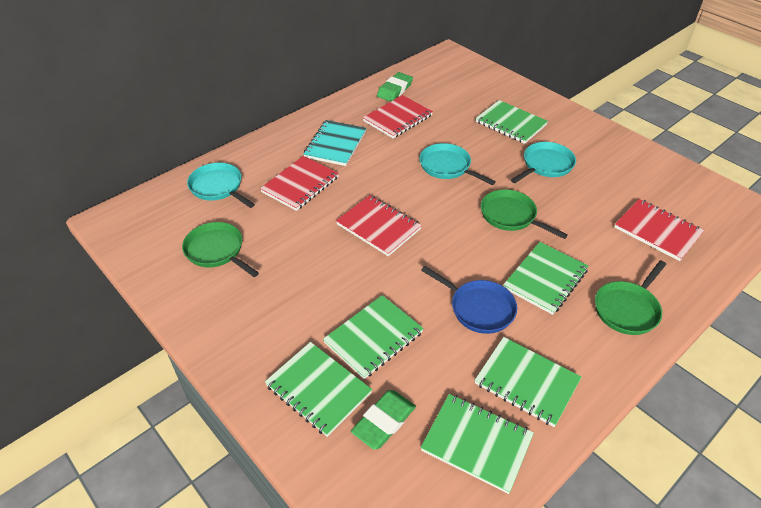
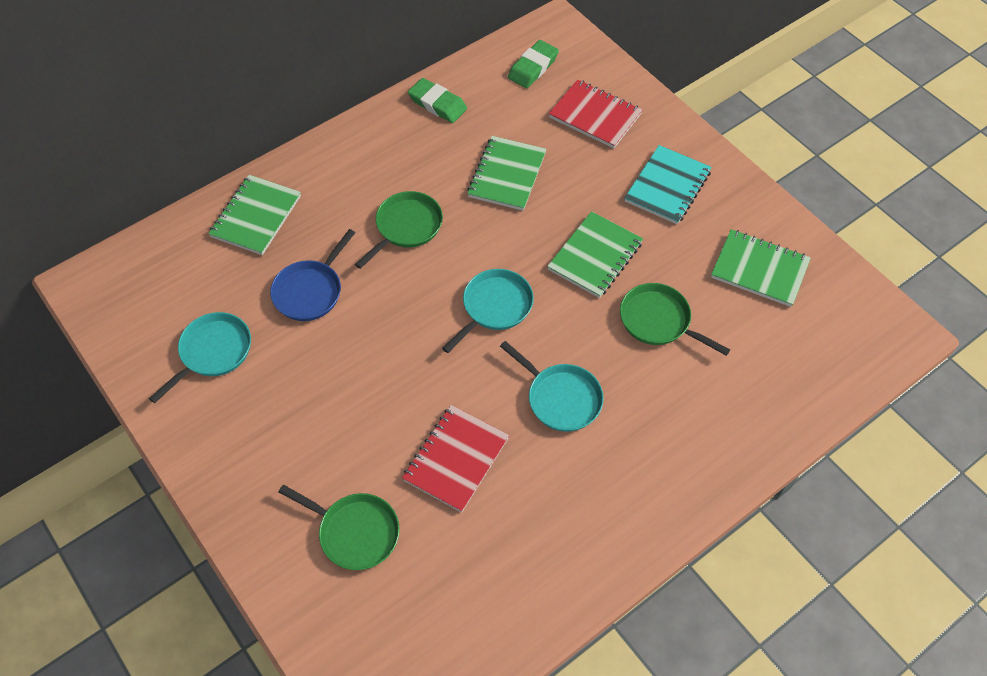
green notebook: [265,342,372,437] [323,295,424,379] [421,394,534,494] [475,337,581,427] [476,100,548,144] [503,242,588,315] = 6 -> [208,175,301,255] [467,136,547,211] [547,211,643,298] [711,229,811,307] = 4
red notebook: [260,156,339,211] [336,195,422,256] [363,95,433,138] [614,199,704,261] = 4 -> [402,405,509,513] [549,79,643,148] = 2

